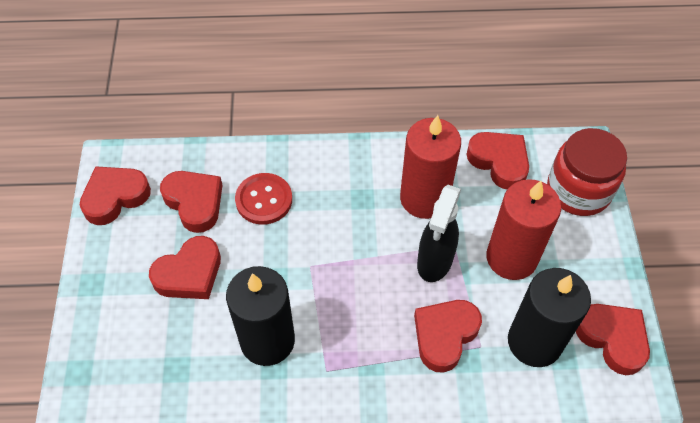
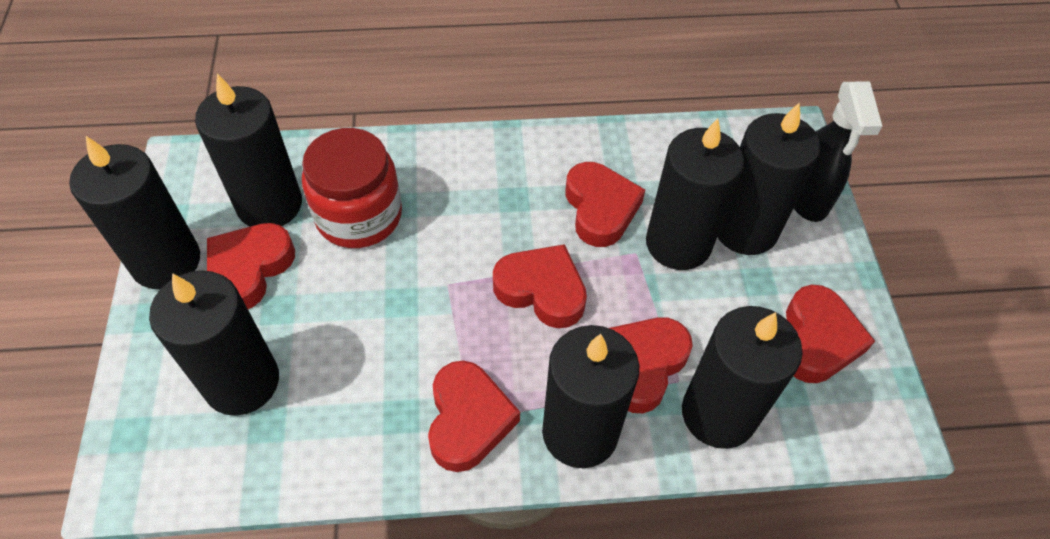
black candle: [226,266,295,366] [508,268,591,367] = 2 -> [69,136,200,289] [149,270,279,416] [195,74,302,227] [542,325,639,468] [646,118,744,270] [682,306,803,449] [718,102,821,255] = 7
red button: [235,173,292,225] = 1 -> none = 0
red candle: [400,115,461,219] [486,179,561,280] = 2 -> none = 0

